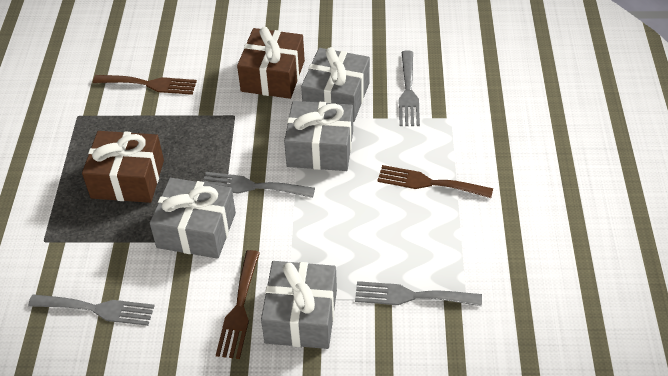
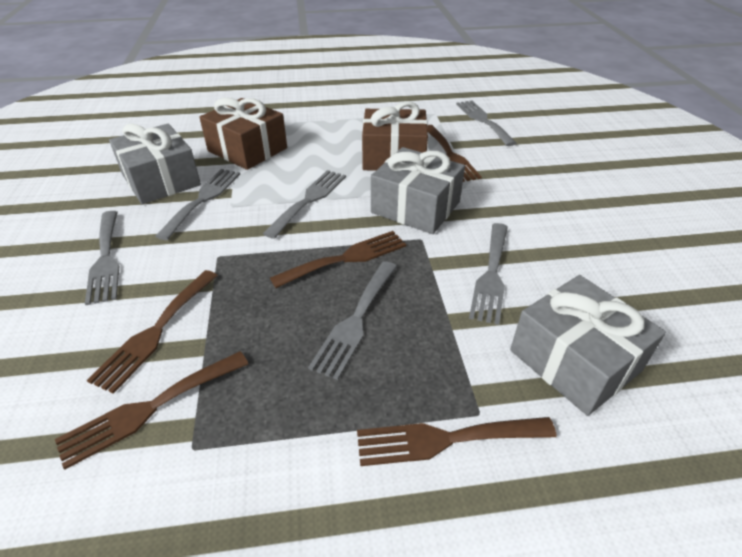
brown fork: [93,75,197,95] [216,250,260,359] [377,165,493,198] = 3 -> [55,351,248,470] [87,270,218,394] [270,231,406,288] [357,417,557,466] [427,125,482,182] = 5
grey fork: [28,294,154,326] [203,172,315,198] [355,281,482,306] [399,51,420,126] = 4 -> [85,211,119,305] [155,169,240,240] [263,170,346,239] [308,261,397,380] [456,100,516,146] [469,223,508,325] = 6
grey gift: [150,178,236,259] [261,261,337,349] [284,101,353,171] [301,47,370,122] = 4 -> [109,124,201,204] [371,147,465,234] [510,275,666,416] = 3

